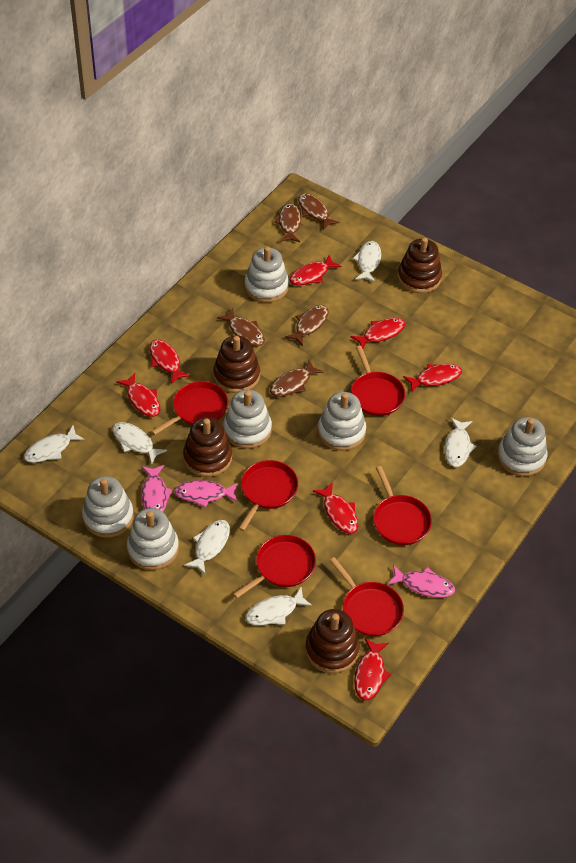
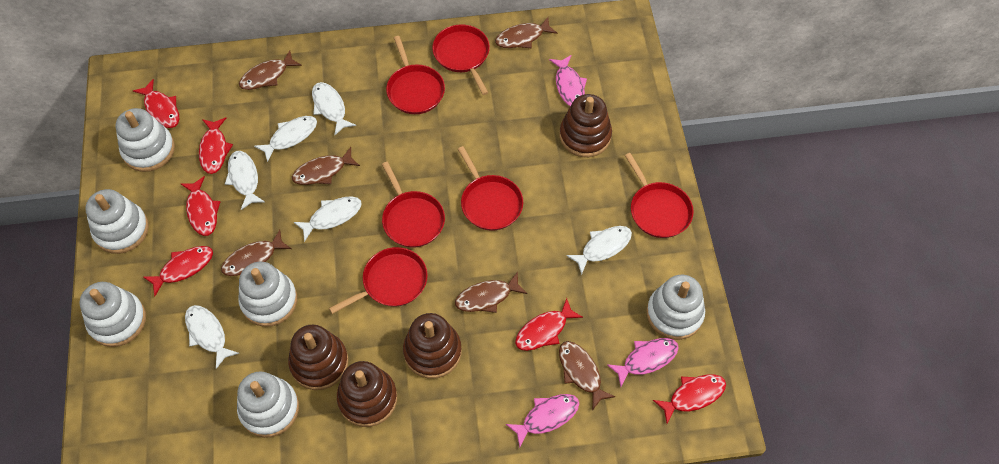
brown fish: [217,308,265,346] [270,360,324,397] [274,203,301,242] [285,305,329,346] [298,193,339,230] = 5 -> [221,230,291,276] [239,50,302,90] [292,147,360,185] [455,272,527,313] [495,17,557,48] [559,341,616,410] = 6
red fish: [116,373,160,417] [150,339,191,384] [290,255,341,285] [313,482,358,534] [350,318,405,349] [354,638,391,701] [403,364,462,392] = 7 -> [133,79,179,128] [143,246,213,296] [181,176,221,236] [199,117,233,174] [515,298,583,351] [653,374,726,423] = 6

